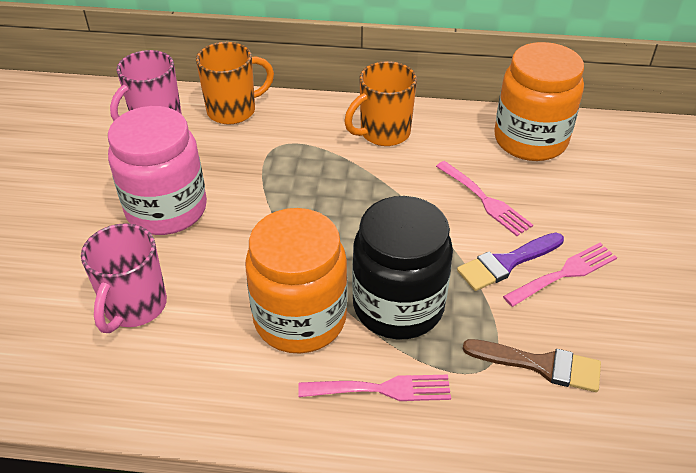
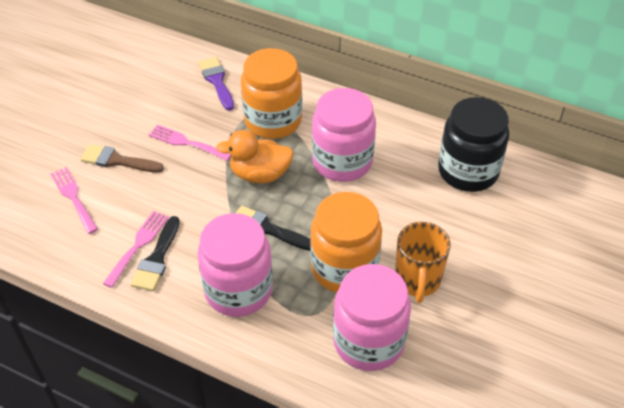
black brush: none = 0 -> [131,216,180,291] [236,206,310,251] = 2
orange duck: none = 0 -> [216,130,294,183] = 1
orange mug: [196,42,274,125] [344,61,417,146] = 2 -> [395,222,451,303] = 1
pink jar: [108,106,207,235] = 1 -> [197,213,273,317] [312,88,376,182] [333,264,411,371] = 3
pink mug: [81,223,167,333] [110,50,182,121] = 2 -> none = 0

